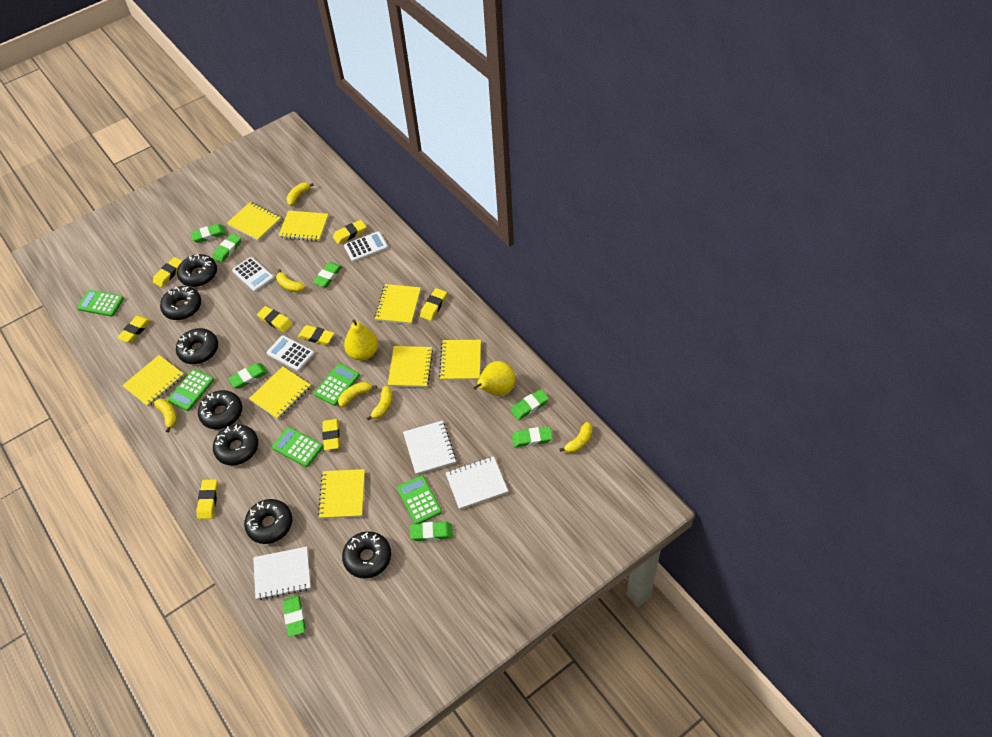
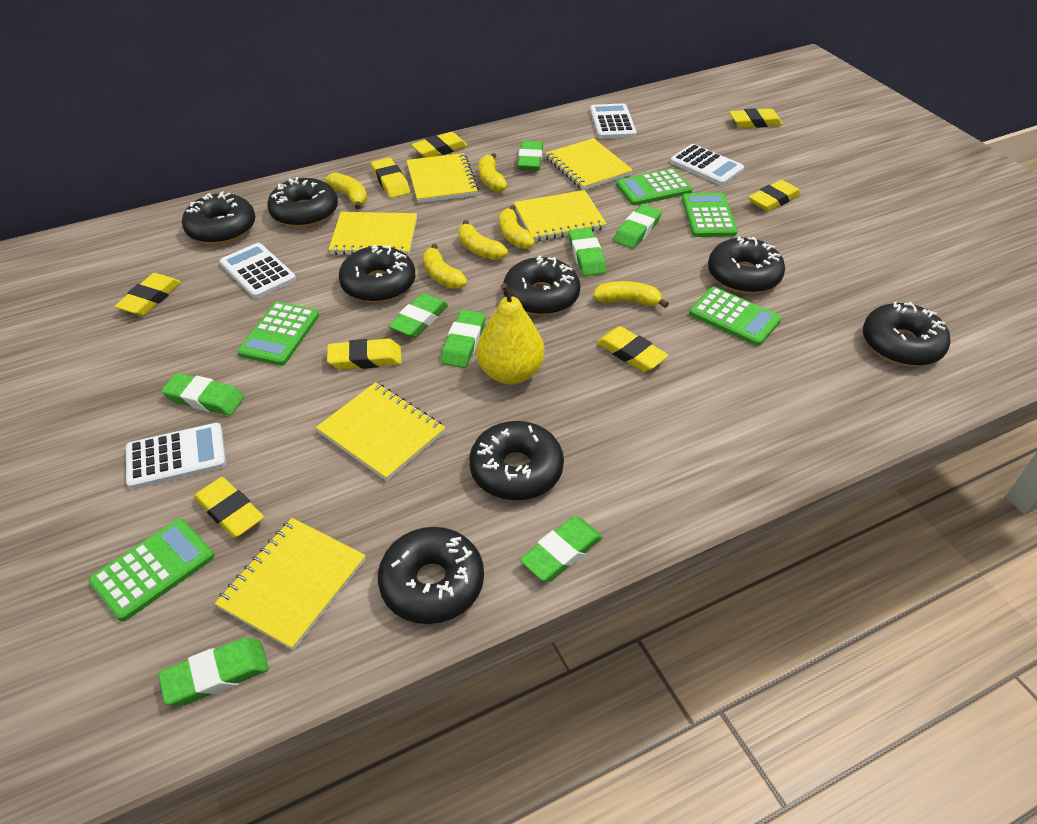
black donut: [160,286,201,320] [176,328,218,364] [177,254,217,287] [198,390,242,429] [213,424,258,465] [244,499,292,544] [342,531,391,579] = 7 -> [182,191,255,244] [267,177,338,227] [339,244,415,303] [378,527,484,624] [469,421,564,500] [503,256,580,315] [708,236,785,294] [863,302,950,366] = 8
white calculator: [232,257,274,292] [267,335,315,371] [344,231,388,262] = 3 -> [126,423,226,489] [220,243,296,299] [590,103,636,139] [670,144,744,185] = 4
white notebook: [253,547,311,600] [403,421,456,475] [446,456,508,510] = 3 -> none = 0
yellow notebook: [122,355,184,407] [227,202,281,241] [249,366,311,419] [278,211,328,241] [318,469,365,519] [374,284,421,324] [388,346,433,388] [439,340,481,380] = 8 -> [215,518,366,651] [316,382,446,481] [328,212,417,256] [406,153,479,203] [514,190,607,241] [545,138,633,190] = 6
yellow pear: [344,319,378,361] [473,361,515,396] = 2 -> [476,283,545,384] = 1

